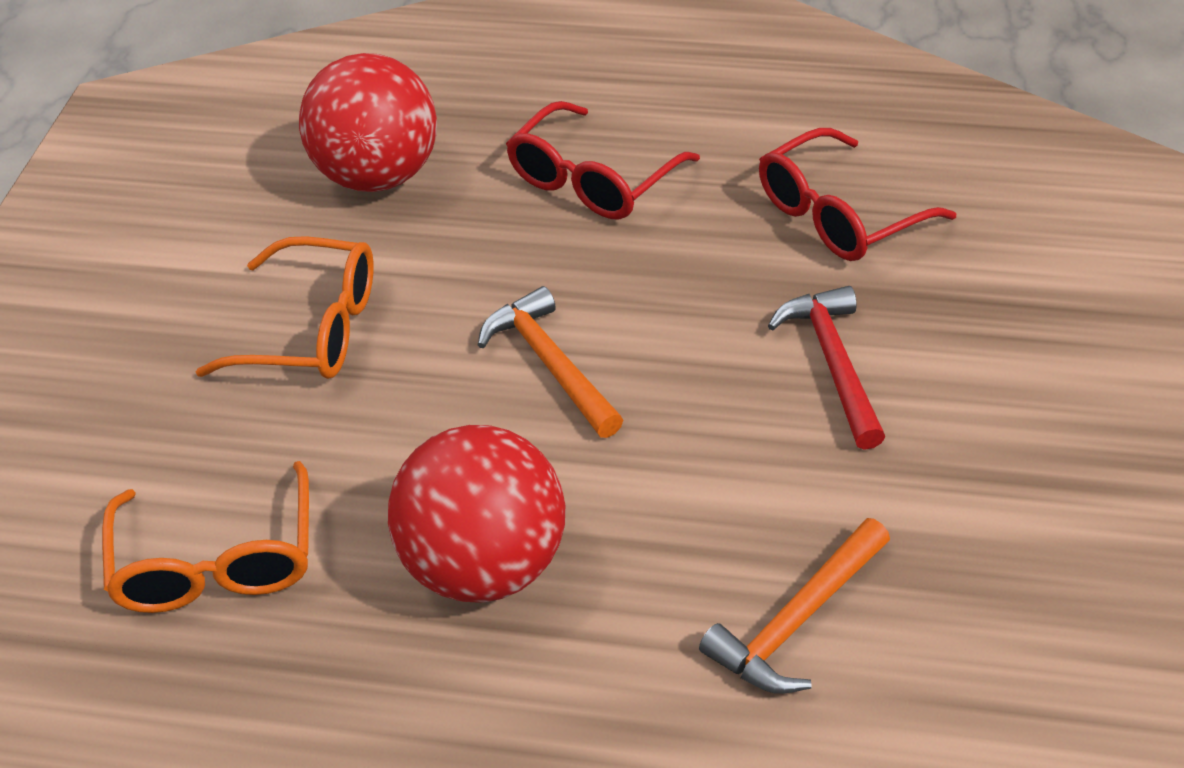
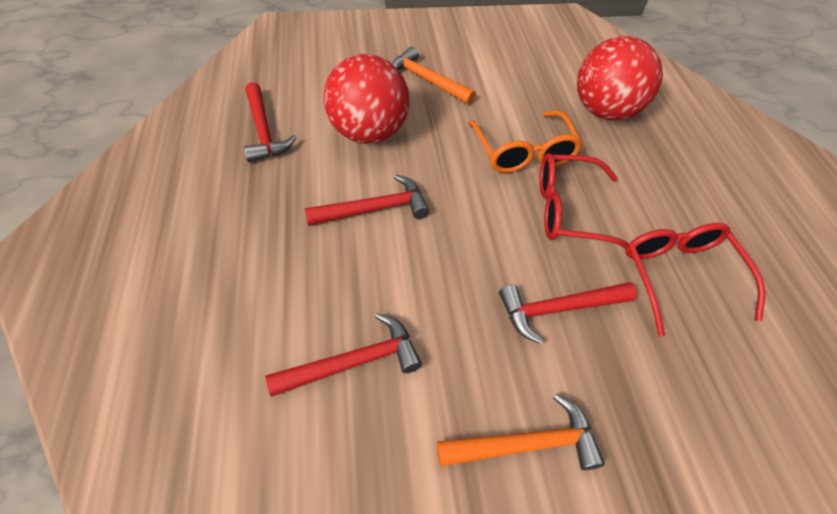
orange glasses: [102,461,309,613] [196,236,374,379] = 2 -> [468,111,583,173] = 1
red hammer: [768,286,885,450] = 1 -> [244,82,297,162] [265,313,422,397] [304,175,430,226] [499,282,637,344] = 4

